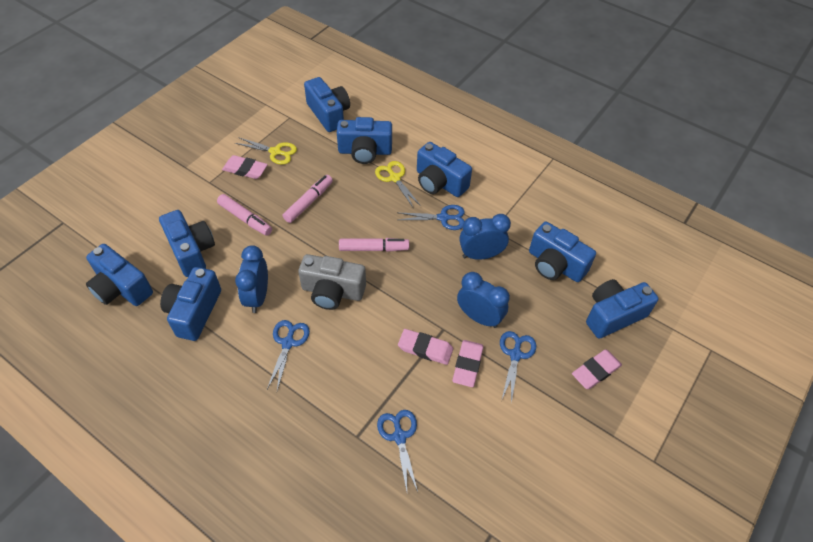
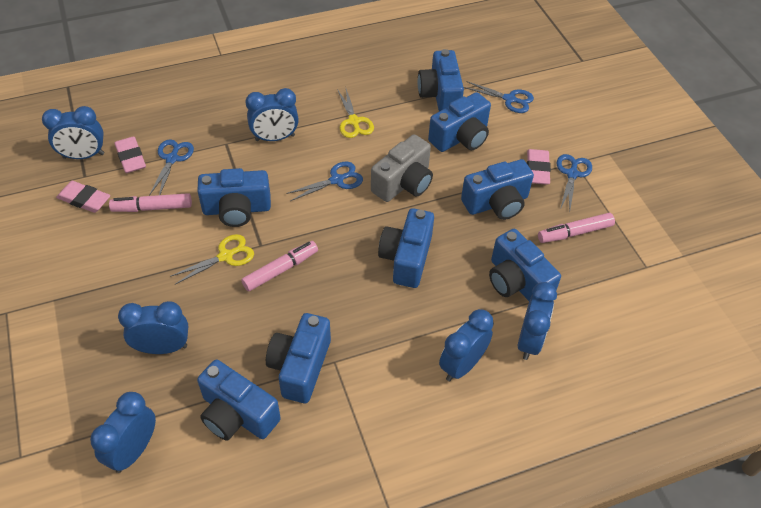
blue clock: [235,245,268,313] [457,272,510,328] [459,214,511,260] = 3 -> [42,106,104,159] [90,392,156,473] [118,301,188,354] [246,88,299,141] [439,309,494,381] [518,282,557,360] = 6
pink eraser: [222,155,268,179] [398,329,453,365] [452,340,484,387] [572,349,622,389] = 4 -> [56,181,111,213] [114,137,146,173] [527,149,551,185] = 3

